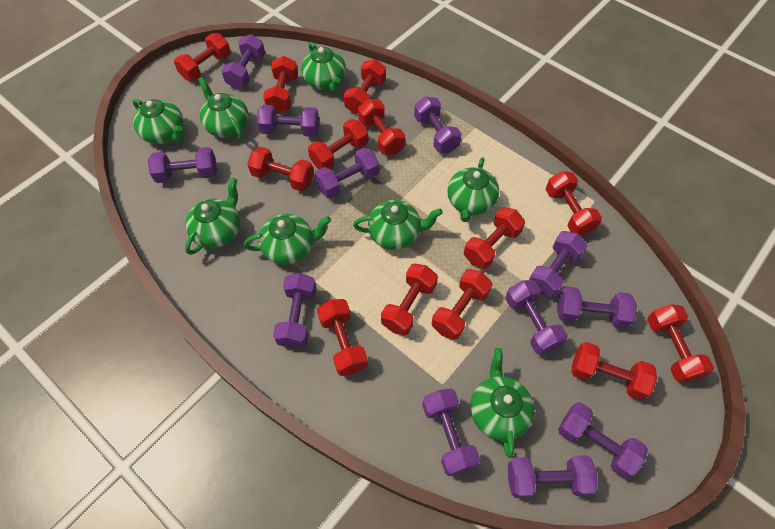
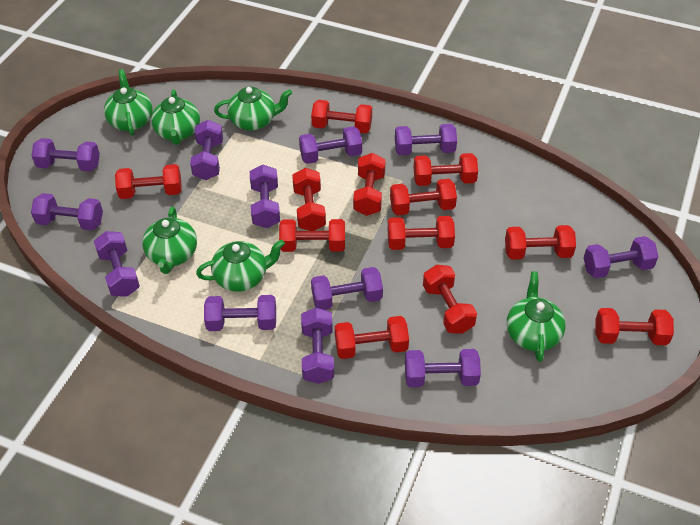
green teapot: [132,99,184,144] [185,178,240,255] [198,77,248,140] [244,214,331,265] [301,42,346,92] [353,200,443,250] [447,157,499,222] [470,348,534,458] = 8 -> [104,69,153,136] [142,207,197,274] [151,90,200,145] [196,240,285,292] [214,87,292,130] [507,271,566,362] = 6
red dumbbell: [174,33,231,81] [247,147,314,191] [263,56,298,113] [308,119,369,169] [317,299,368,376] [344,59,386,114] [358,99,405,155] [381,264,438,336] [432,269,492,340] [464,207,525,269] [546,171,602,235] [572,342,657,400] [647,304,714,382] = 13 -> [115,164,182,199] [279,219,345,252] [292,168,326,231] [311,100,372,133] [335,316,409,359] [353,153,386,216] [388,216,455,250] [390,179,457,215] [414,153,478,186] [423,265,477,334] [505,225,576,260] [595,308,674,345] = 12

